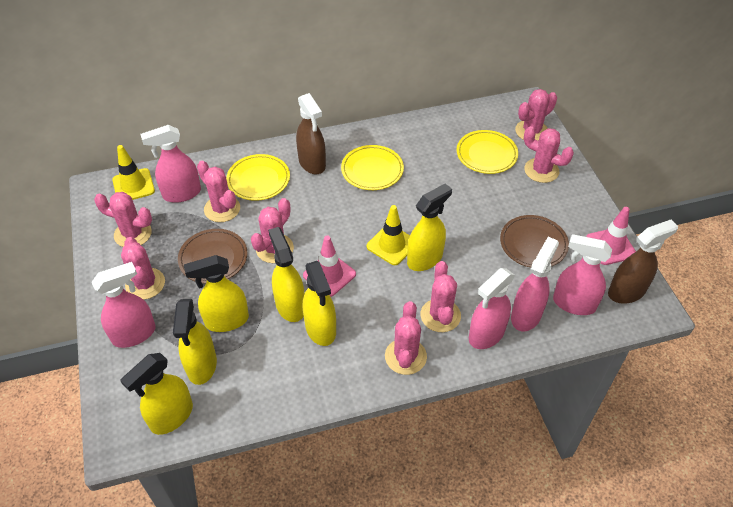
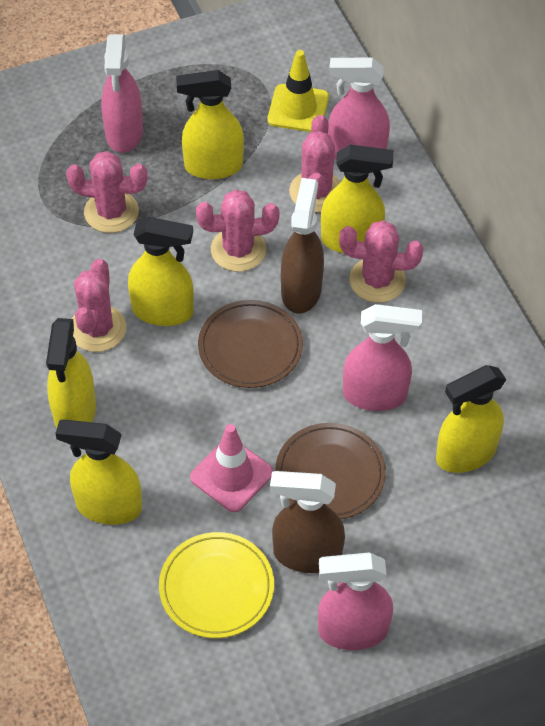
pink cactus: [94,192,152,247] [121,237,165,300] [197,161,240,222] [251,198,294,263] [385,301,427,375] [420,261,461,332] [515,89,557,141] [524,126,574,183] = 8 -> [66,151,148,233] [72,259,126,352] [196,190,279,272] [289,115,341,212] [339,220,423,303] = 5
pink spray bottle: [92,262,156,348] [140,125,201,203] [469,268,515,349] [511,237,559,331] [553,234,612,315] = 5 -> [101,34,143,153] [318,552,393,650] [328,58,390,159] [343,304,422,411] = 4
pink traffic cone: [303,236,356,297] [586,207,636,265] = 2 -> [190,424,273,512] = 1
yellow plate: [226,154,290,201] [341,145,404,190] [456,130,518,174] = 3 -> [159,532,274,638] = 1
yellow traffic cone: [112,145,155,200] [367,205,410,265] = 2 -> [267,50,329,132] = 1

